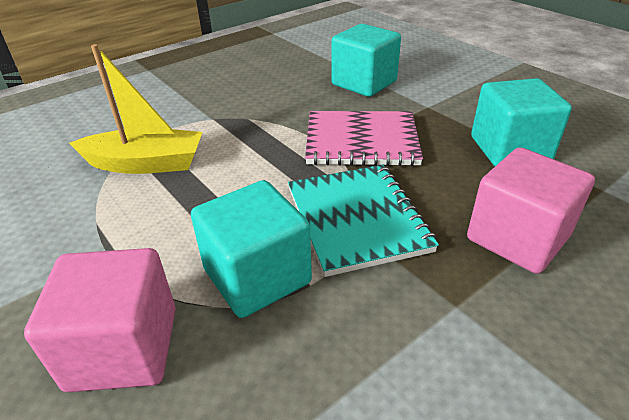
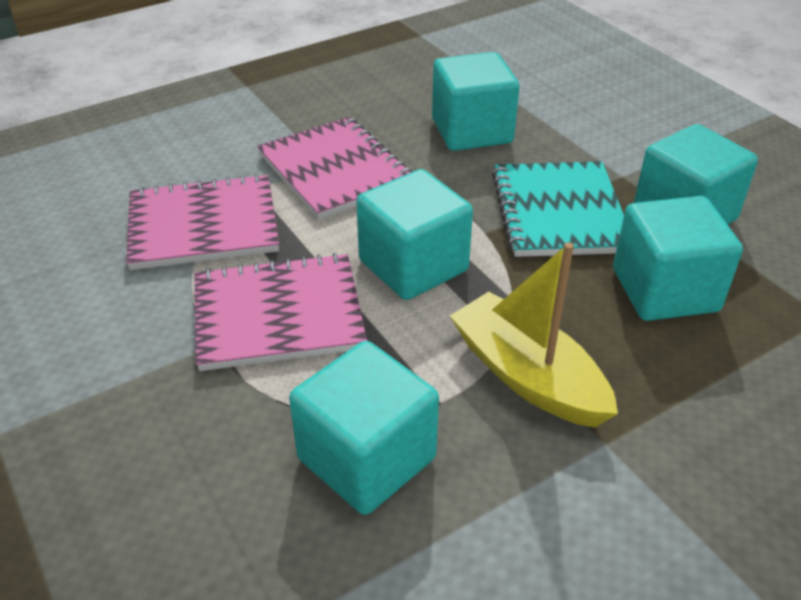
pink cube: [24,248,176,392] [467,147,595,274] = 2 -> none = 0
pink notebook: [305,111,423,166] = 1 -> [126,174,279,270] [194,253,367,371] [257,117,412,220] = 3
turquoise cube: [191,180,312,318] [331,24,401,97] [471,78,572,166] = 3 -> [289,341,439,515] [356,169,473,300] [432,52,520,151] [613,196,743,321] [634,124,758,225] = 5

